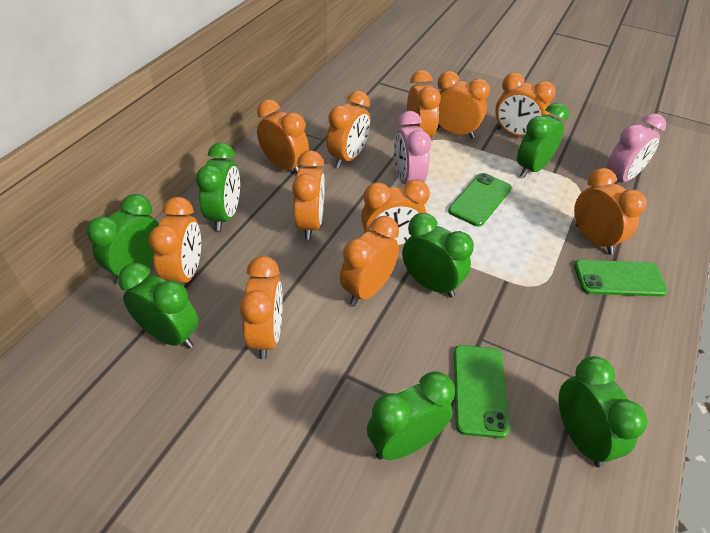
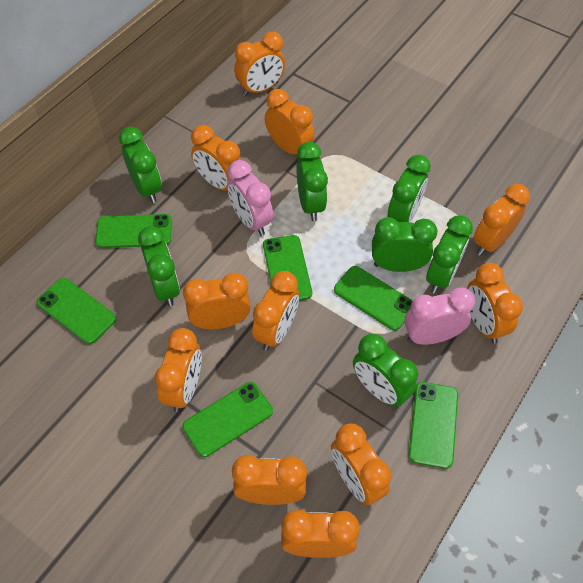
green phone: [448,173,512,227] [454,345,509,438] [574,260,668,296] = 3 -> [37,278,116,344] [95,214,172,248] [182,382,273,457] [263,235,312,301] [334,266,413,331] [408,382,458,469] = 6

